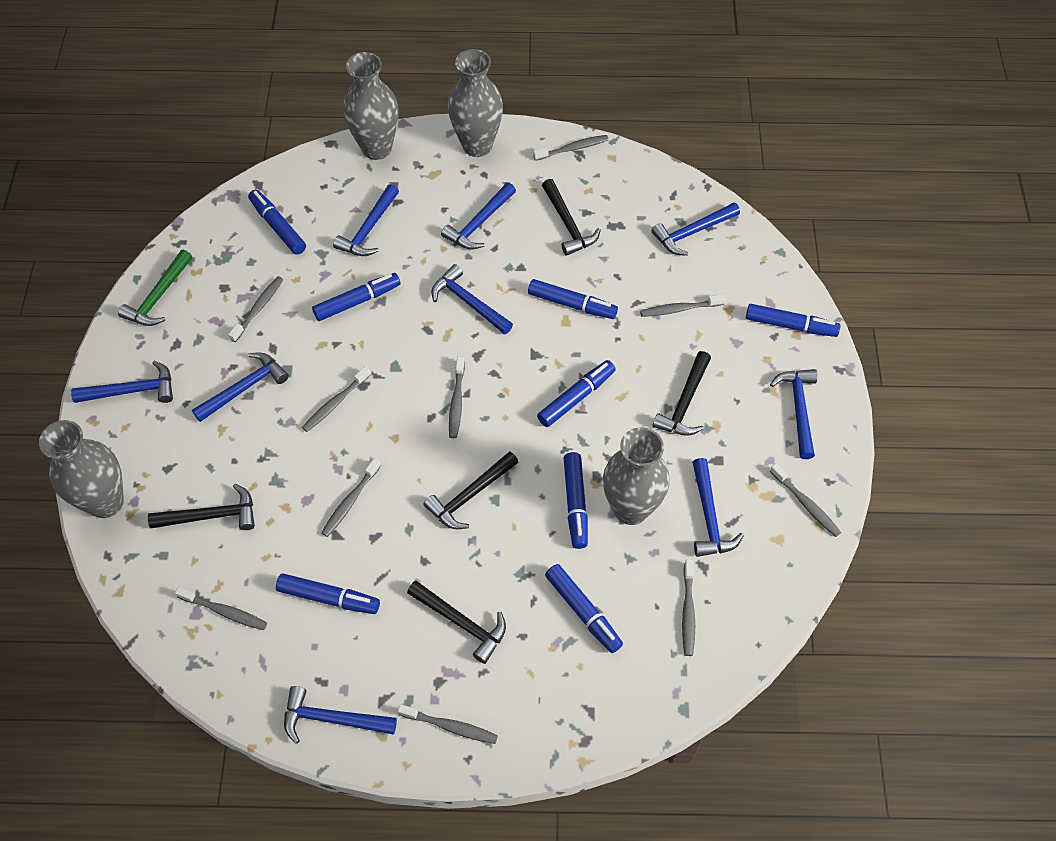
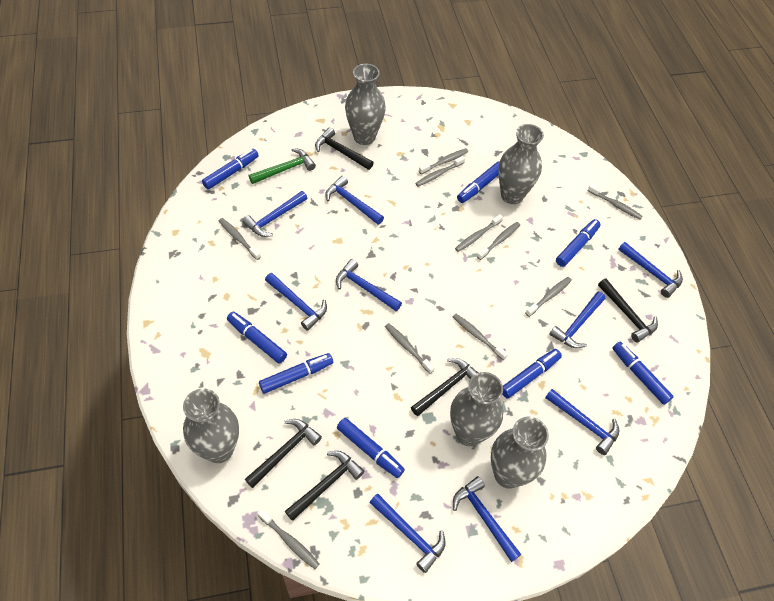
grey vase: [39,420,124,518] [343,52,399,160] [448,49,503,157] [603,427,670,525] = 4 -> [183,389,239,463] [345,64,386,145] [450,372,503,446] [491,417,549,489] [499,124,544,204] = 5

